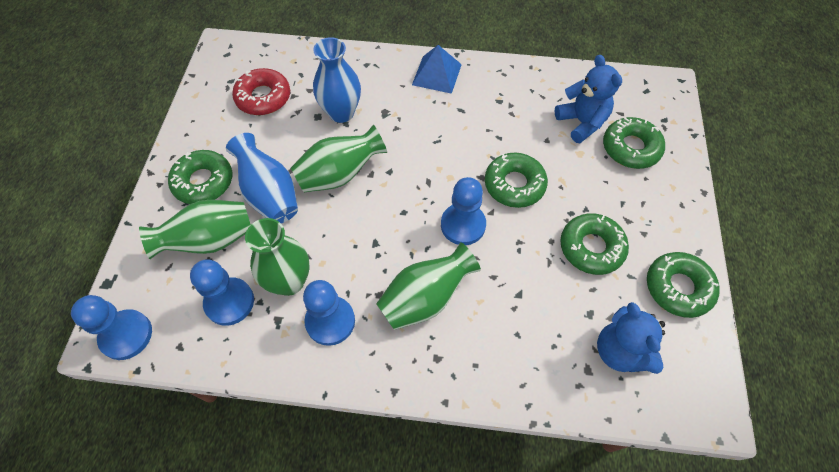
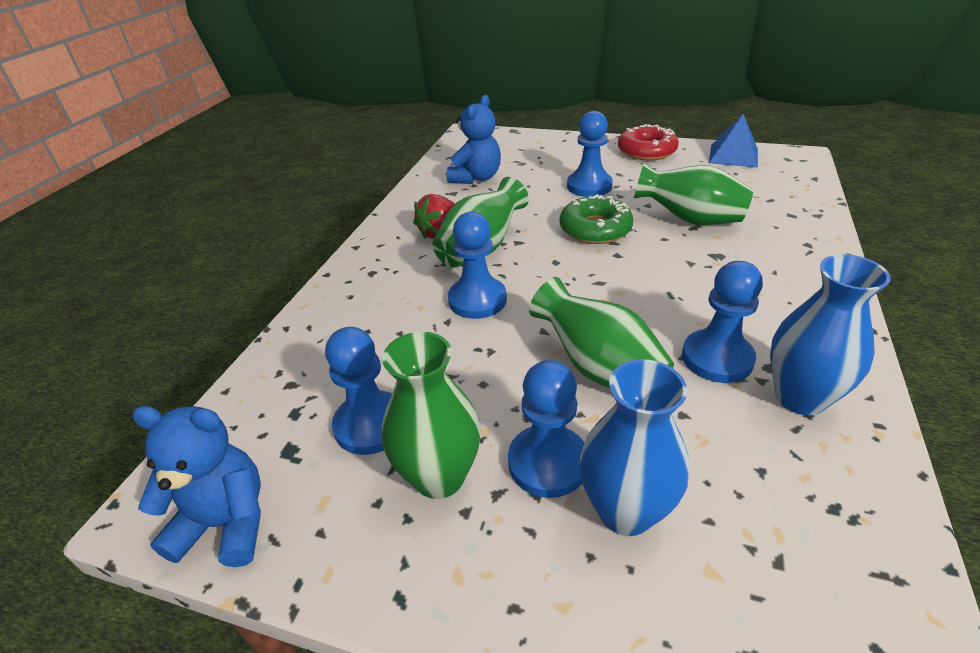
blue pawn: [71,295,152,360] [190,259,254,326] [303,280,355,346] [441,177,486,245] = 4 -> [325,327,392,455] [448,212,507,319] [508,360,584,498] [567,111,613,197] [682,261,763,383] = 5
green donut: [168,150,232,204] [485,153,548,208] [560,213,629,275] [603,117,665,169] [647,252,720,318] = 5 -> [560,194,633,244] = 1
red strawberry: none = 0 -> [413,194,455,239] = 1

